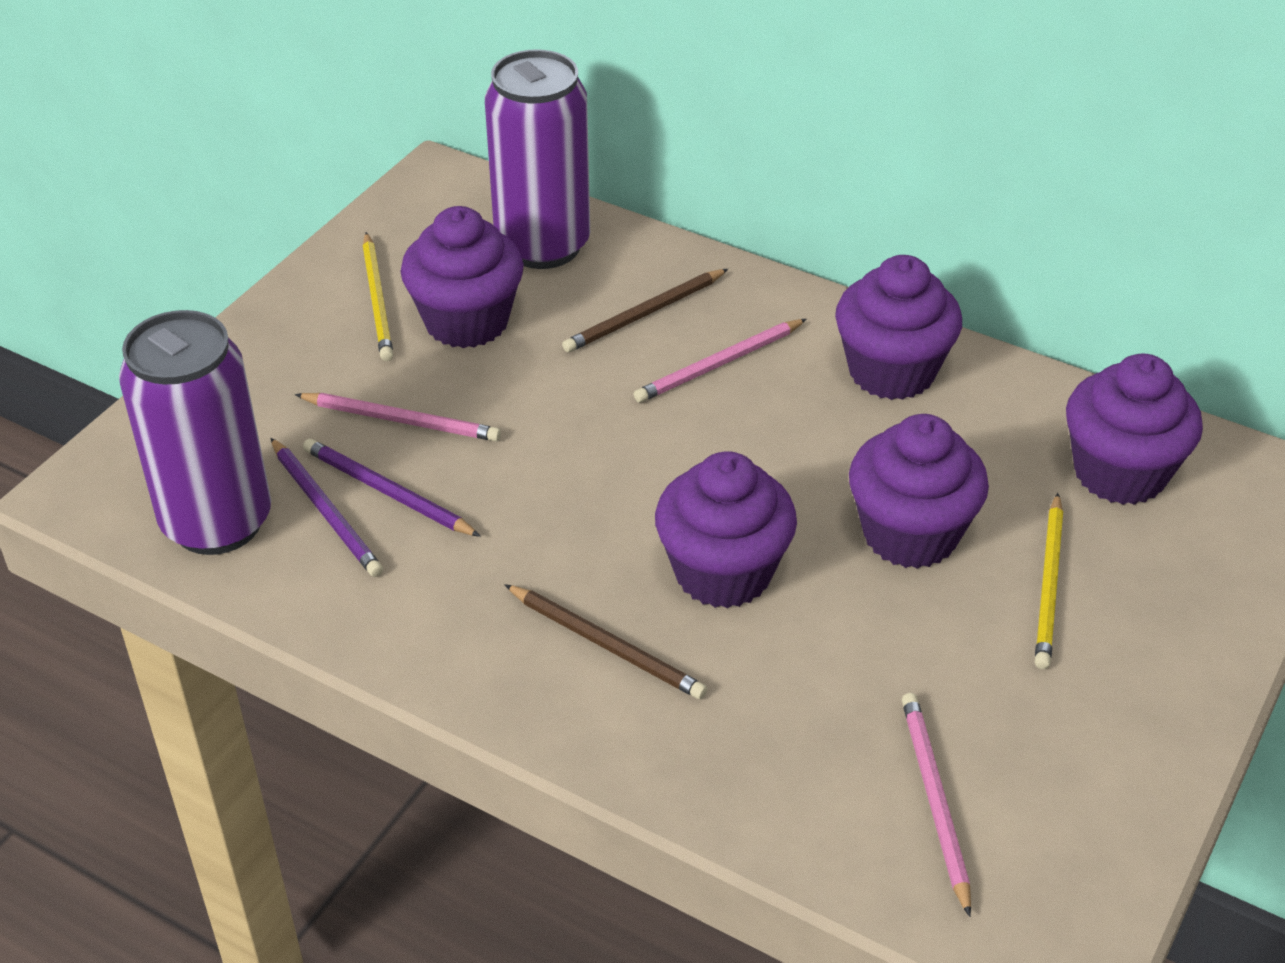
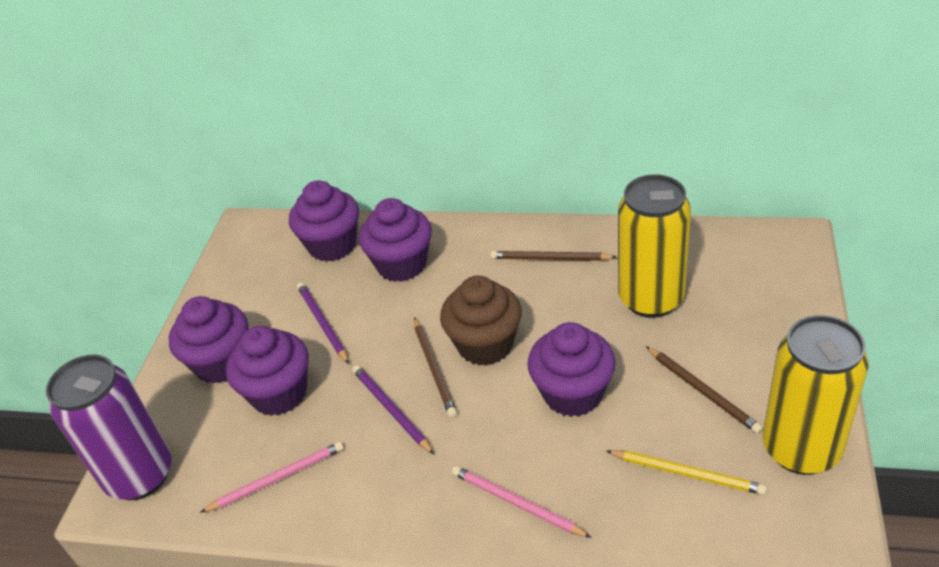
brown cupcake: none = 0 -> [440,276,522,366] = 1
brown pencil: [504,584,707,699] [562,269,728,353] = 2 -> [414,317,457,417] [490,251,617,261] [646,346,762,434] = 3
pink pencil: [295,393,501,441] [634,319,807,403] [902,693,971,917] = 3 -> [200,441,344,513] [452,466,592,538] = 2
purple can: [119,310,271,555] [485,49,590,269] = 2 -> [46,355,172,500] = 1
yellow can: none = 0 -> [618,175,691,318] [762,315,868,475] = 2
yellow pencil: [362,232,394,361] [1035,493,1063,669] = 2 -> [606,450,767,495] = 1

